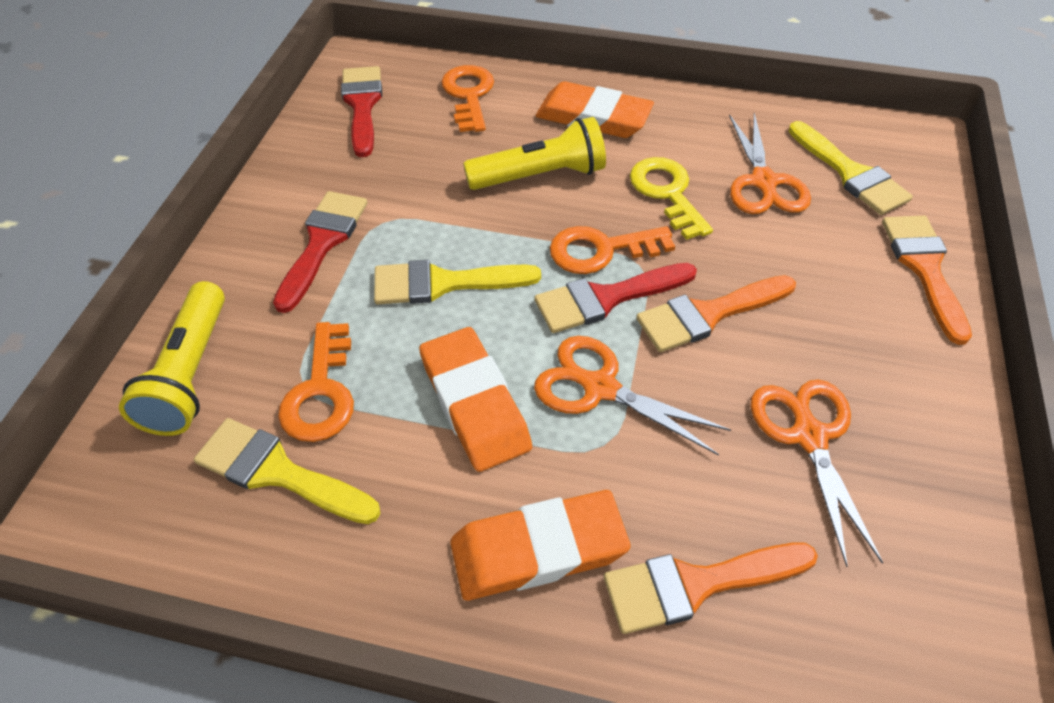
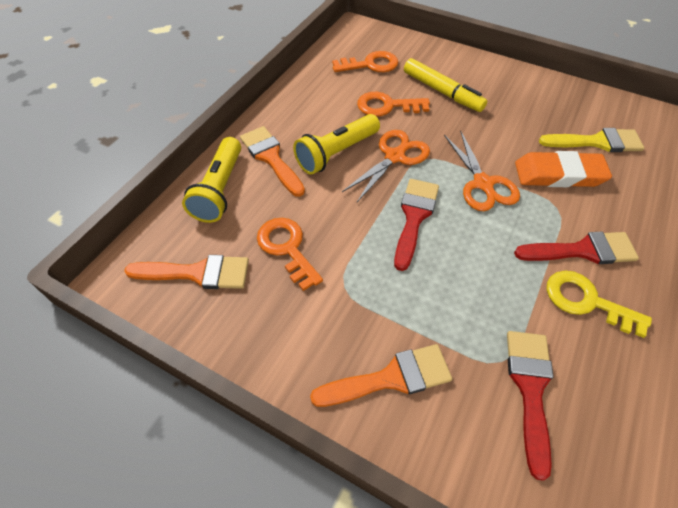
orange eraser: [419,327,532,472] [450,490,631,601] [536,81,654,138] = 3 -> [515,151,612,187] = 1
orange scissors: [534,336,731,455] [729,113,811,214] [750,380,883,567] = 3 -> [342,130,430,202] [444,130,520,211] = 2
yellow brush: [194,418,381,524] [374,260,541,304] [788,121,913,215] = 3 -> [539,128,644,152] = 1
yellow marker: none = 0 -> [404,58,487,112] = 1

